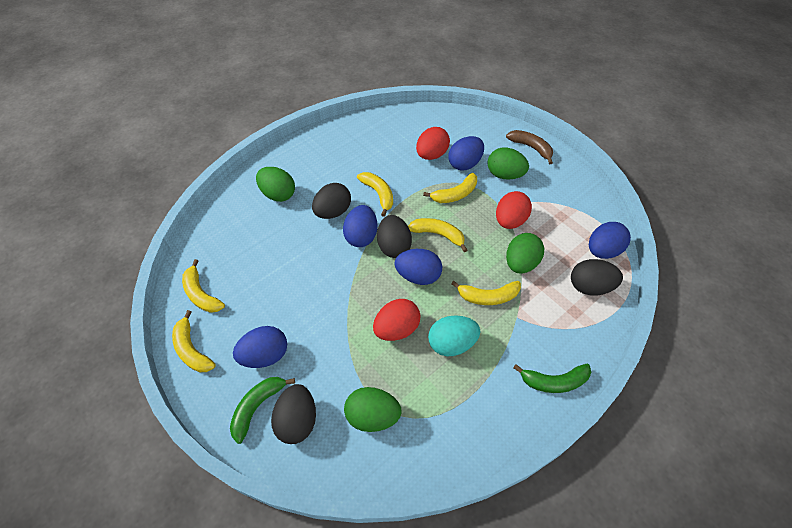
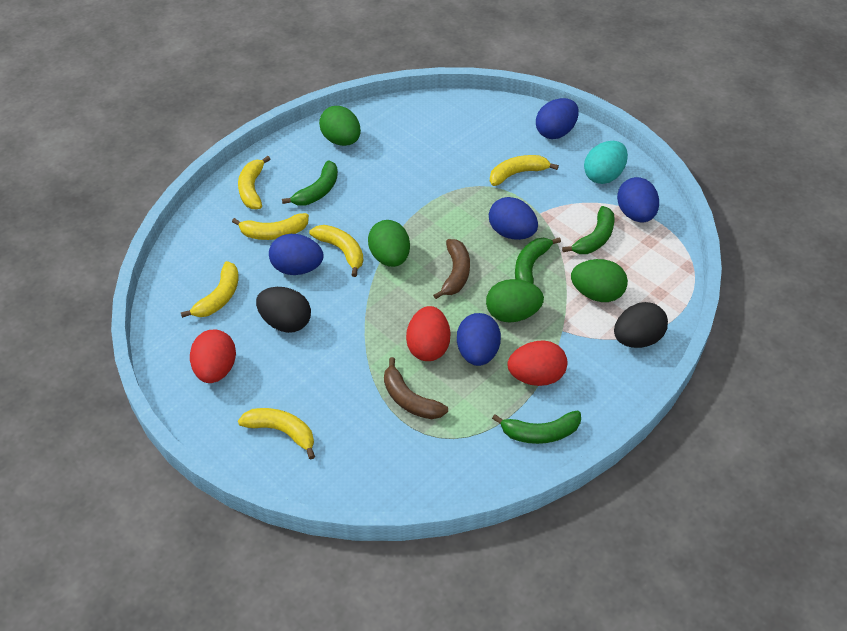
black egg: [271,384,316,444] [312,183,351,219] [377,215,412,258] [571,259,623,295] = 4 -> [256,287,311,333] [614,302,668,348] = 2
brown banana: [506,130,553,164] = 1 -> [384,357,448,419] [433,239,470,299] = 2
green banana: [230,377,295,444] [513,364,592,393] = 2 -> [282,160,338,206] [492,410,581,444] [515,237,561,284] [562,206,615,254] = 4

